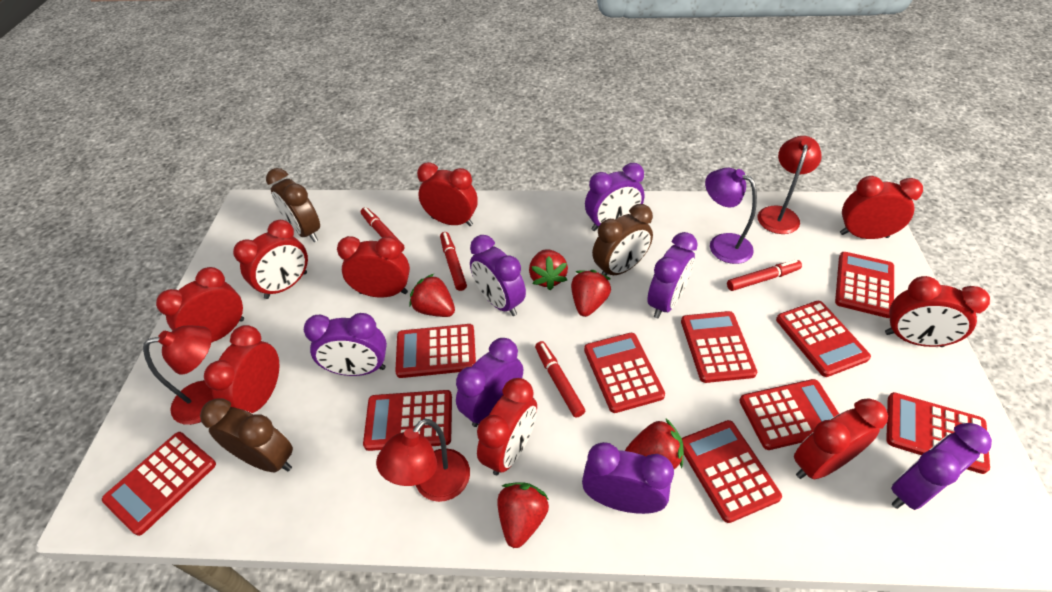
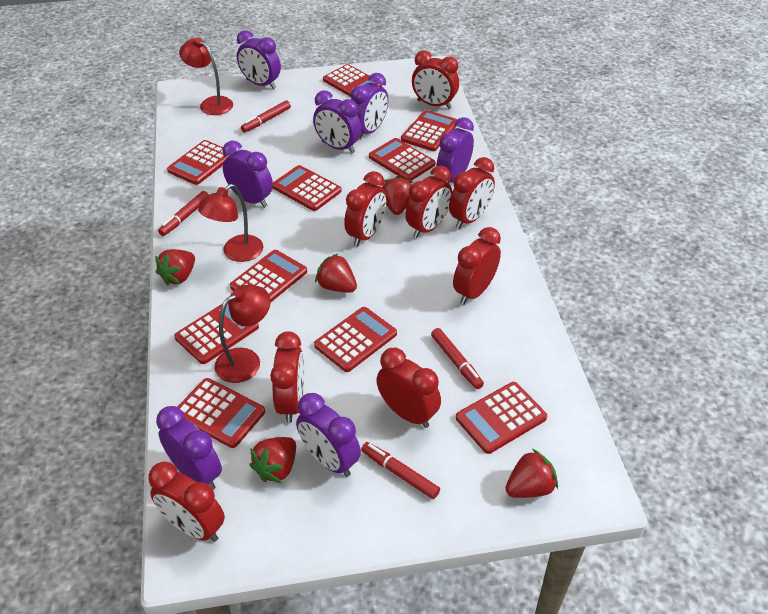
brown clock: [200,398,293,472] [266,168,320,242] [592,204,653,276] = 3 -> none = 0
purple lamp: [705,168,757,264] = 1 -> none = 0
red clock: [156,267,244,343] [204,325,279,413] [233,220,308,299] [337,236,410,298] [417,162,478,226] [477,378,537,475] [794,398,888,479] [840,176,923,239] [885,276,990,347] = 9 -> [149,462,225,542] [270,331,304,423] [344,171,387,247] [376,348,441,428] [405,166,452,238] [412,50,459,109] [449,157,495,229] [453,227,501,305] = 8

